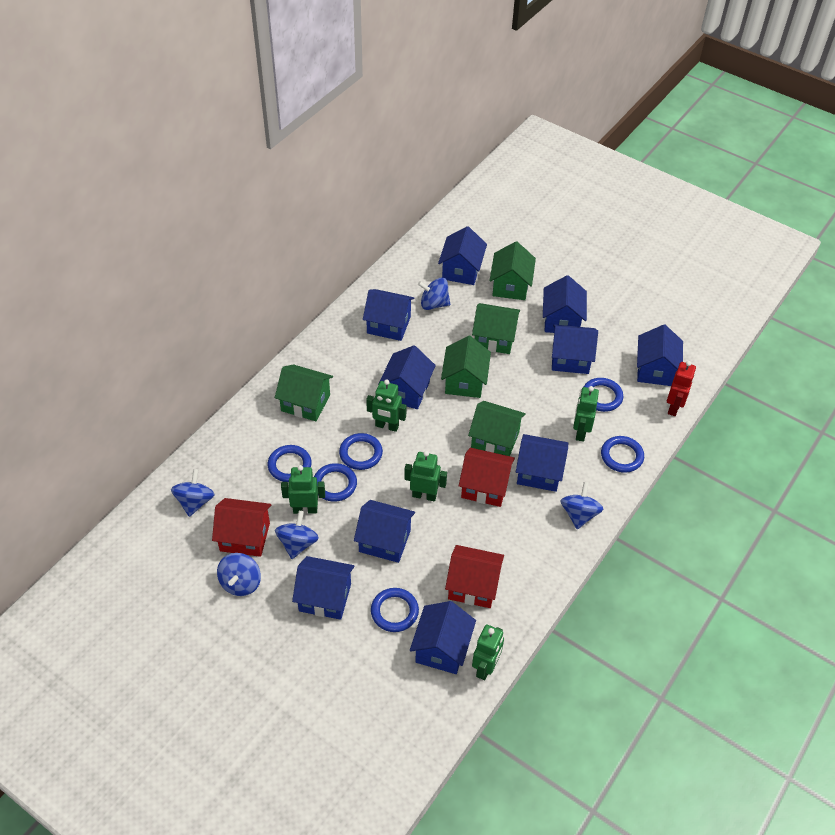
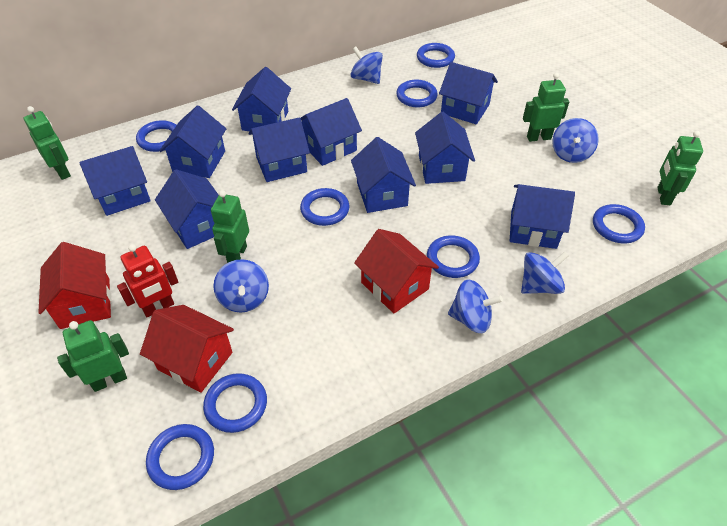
blue ring: [268,445,312,482] [314,463,357,502] [339,433,383,470] [371,588,419,632] [584,378,623,412] [601,436,644,473] = 6 -> [136,120,176,152] [146,424,214,490] [203,373,267,433] [300,188,349,226] [396,80,438,107] [417,43,455,68] [427,235,480,278] [593,204,645,244] = 8
green house: [275,364,333,421] [441,336,491,398] [468,401,526,456] [472,303,520,354] [490,242,536,300] = 5 -> none = 0

